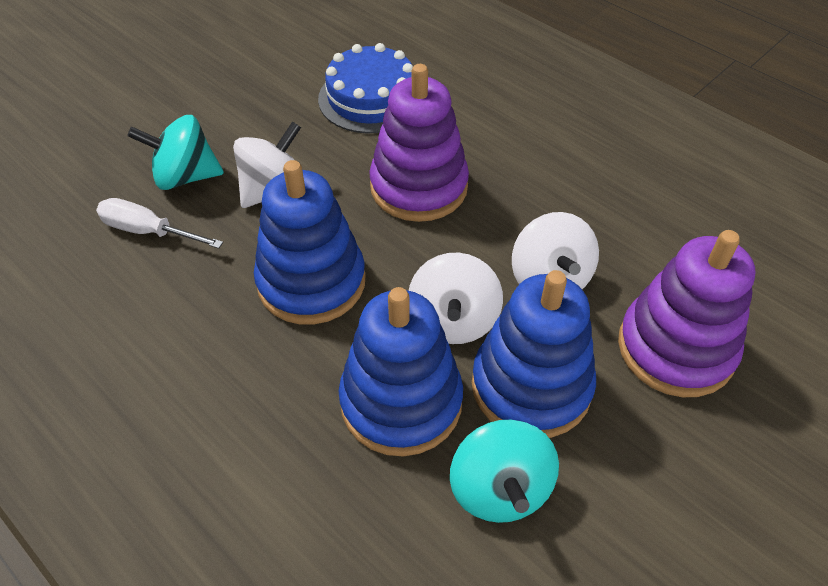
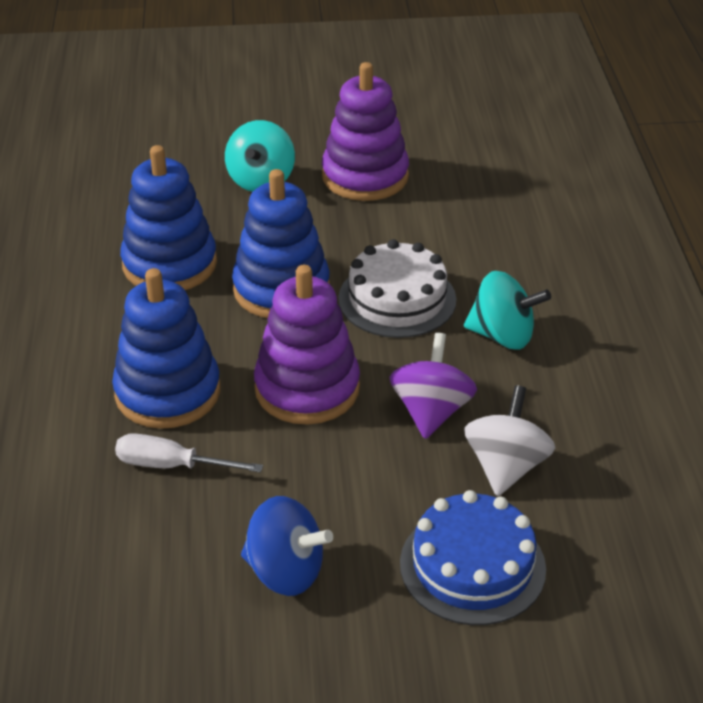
blue spinning top: none = 0 -> [241,496,333,596] = 1
purple spinning top: none = 0 -> [390,333,477,439] = 1
white cake: none = 0 -> [338,239,456,338] = 1
white spinning top: [233,121,301,208] [409,253,503,344] [512,212,599,289] = 3 -> [464,385,555,496] = 1

